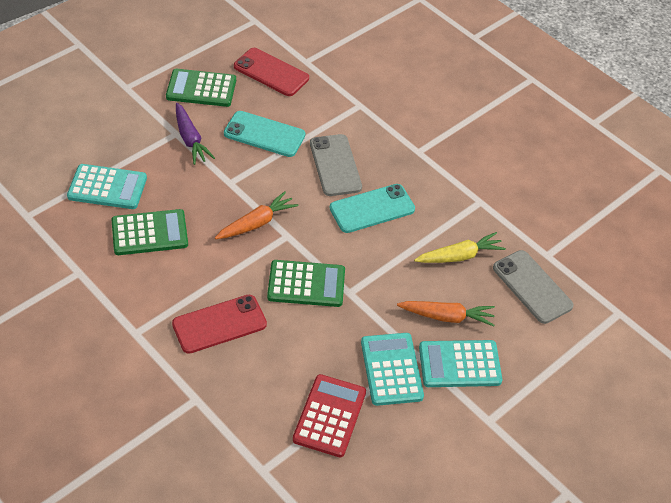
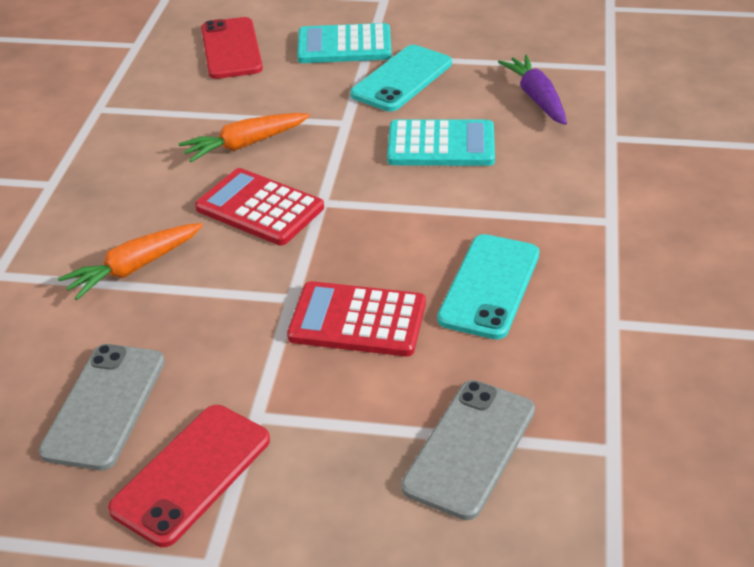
green calculator: [111,209,188,255] [166,69,236,107] [267,260,345,307] = 3 -> none = 0
red calculator: [293,374,366,457] = 1 -> [195,168,324,245] [287,281,426,357] = 2
turquoise calculator: [67,164,147,209] [361,333,424,406] [419,340,502,387] = 3 -> [297,23,392,63] [387,119,495,166] = 2
yellow carrot: [414,232,506,263] = 1 -> none = 0

